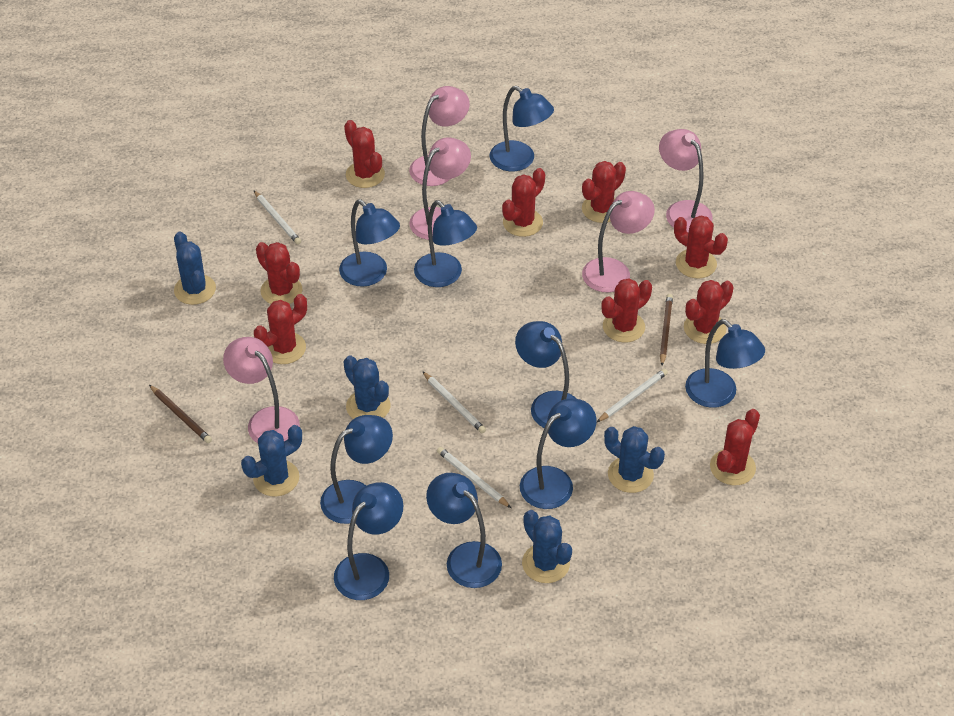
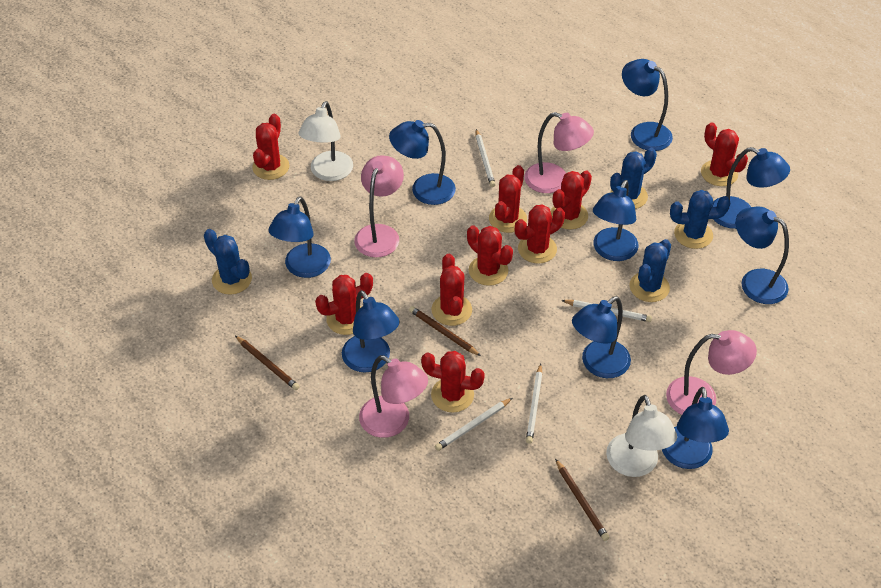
blue cactus: [174,232,216,305] [241,425,302,497] [344,355,390,419] [522,510,572,583] [604,426,665,493] = 5 -> [204,229,252,295] [610,148,657,209] [629,239,671,302] [670,190,730,249] = 4
brown pencil: [149,385,212,443] [660,294,673,365] = 2 -> [235,336,300,390] [409,306,481,356] [555,459,609,541] = 3
pink lamp: [223,337,300,443] [409,86,470,186] [409,137,471,240] [582,191,655,292] [659,129,713,233] = 5 -> [354,155,404,258] [359,355,428,438] [524,112,594,193] [666,330,757,415] = 4
white lamp: none = 0 -> [299,101,353,181] [606,395,677,477] = 2

